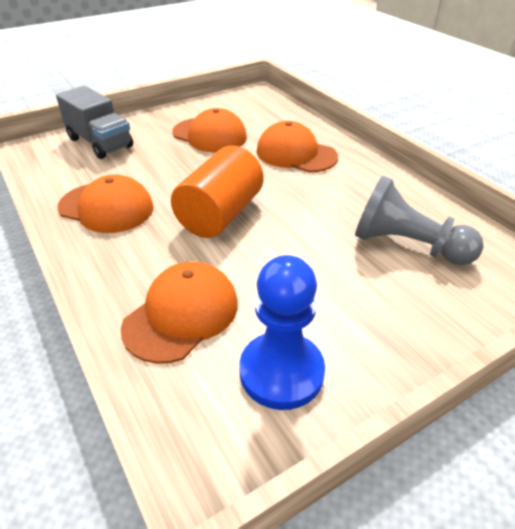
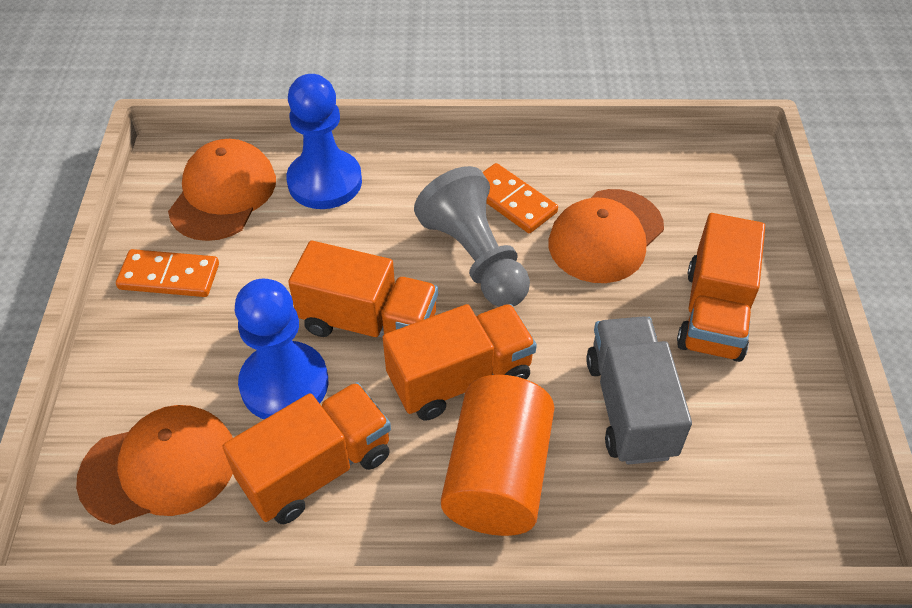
blue pawn: [240,255,325,410] = 1 -> [235,278,328,419] [286,74,362,209] = 2
orange cap: [57,175,154,233] [121,261,238,364] [172,108,247,153] [256,121,338,172] = 4 -> [76,405,233,525] [168,139,276,241] [548,189,664,283] = 3
orange domino: none = 0 -> [116,249,219,297] [483,163,558,233] = 2
orange truck: none = 0 -> [223,382,391,524] [288,241,438,338] [383,304,537,420] [677,213,765,362] = 4

